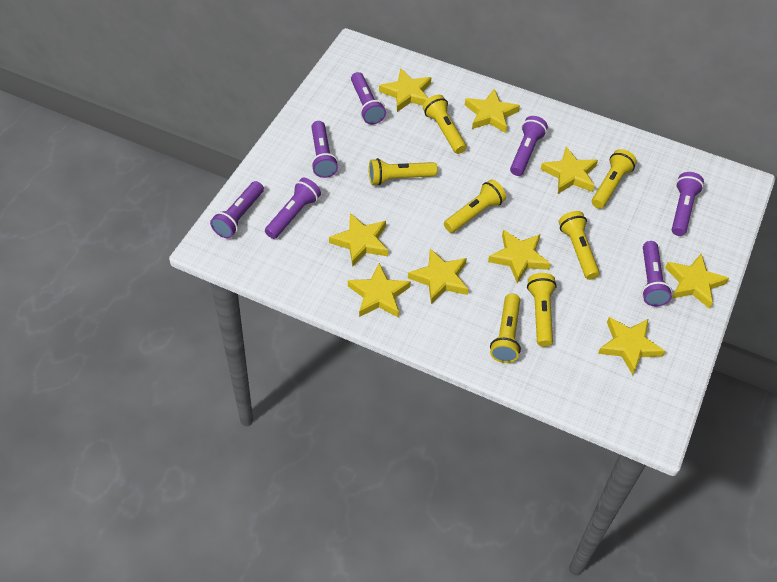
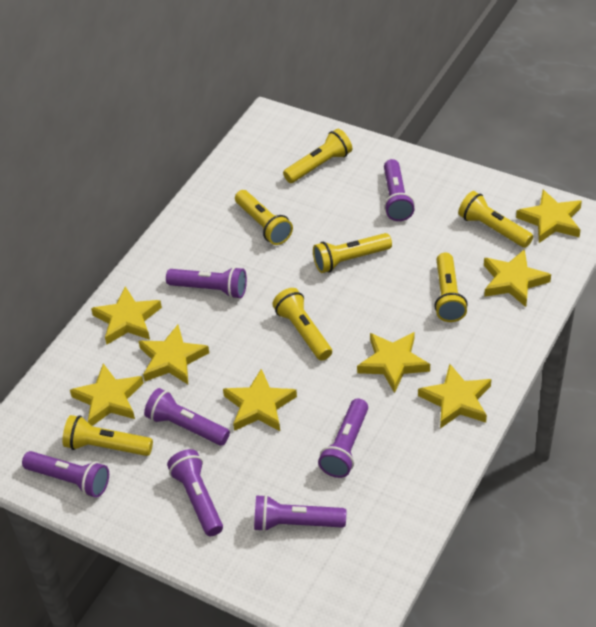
yellow star: [329,213,388,267] [348,263,411,318] [379,68,431,112] [408,248,469,304] [465,89,520,133] [488,230,551,283] [541,147,598,194] [598,317,665,375] [665,254,729,309] = 9 -> [70,364,144,426] [91,286,162,344] [138,325,209,384] [223,369,297,431] [357,332,430,393] [418,364,491,429] [484,249,551,307] [516,190,582,243] = 8

